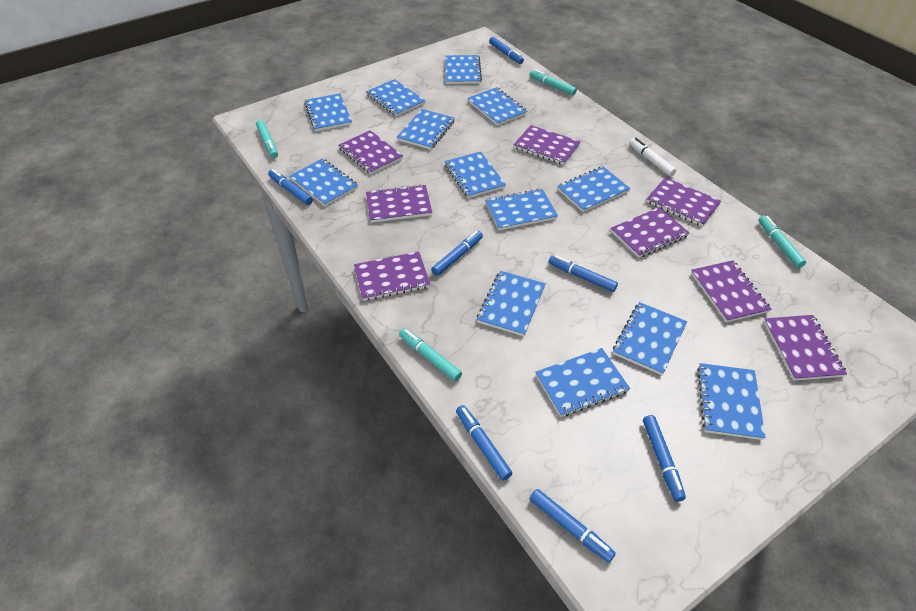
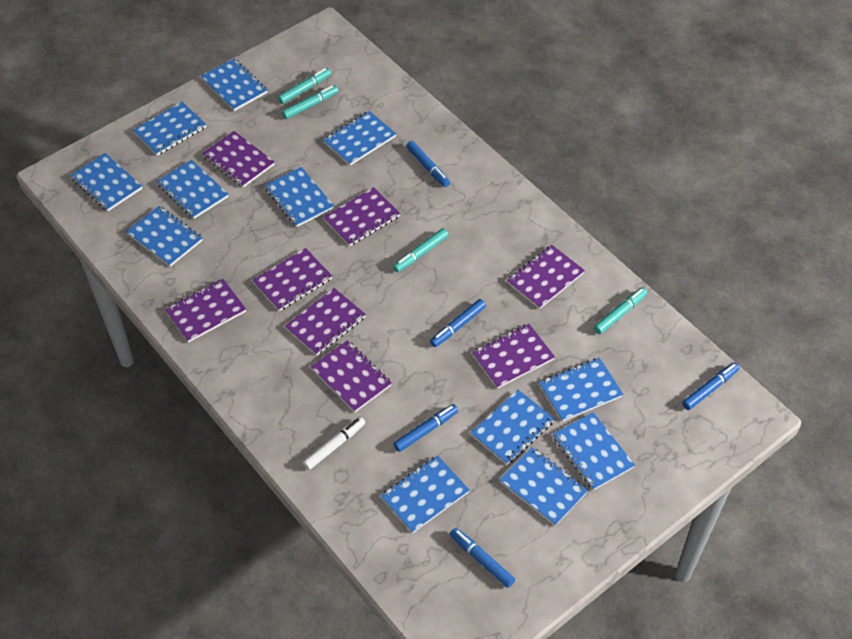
blue marker: [268,169,313,205] [431,231,483,276] [456,405,512,481] [489,37,524,64] [530,489,616,563] [549,255,618,292] [643,415,686,502] = 7 -> [393,404,458,452] [406,141,450,187] [430,299,486,347] [450,528,515,588] [682,362,740,410] = 5
blue notebook: [290,158,358,206] [304,94,352,131] [366,79,425,116] [397,109,455,150] [445,55,482,84] [445,152,506,198] [468,87,527,126] [477,271,546,336] [485,189,558,230] [535,348,630,417] [557,166,630,212] [613,302,687,375] [697,363,766,440] = 13 -> [70,153,142,211] [126,206,203,267] [133,102,206,156] [157,160,229,219] [201,58,267,111] [264,167,334,227] [323,111,396,166] [381,455,470,533] [471,390,555,465] [499,447,588,526] [539,358,624,422] [553,412,635,490] = 12

